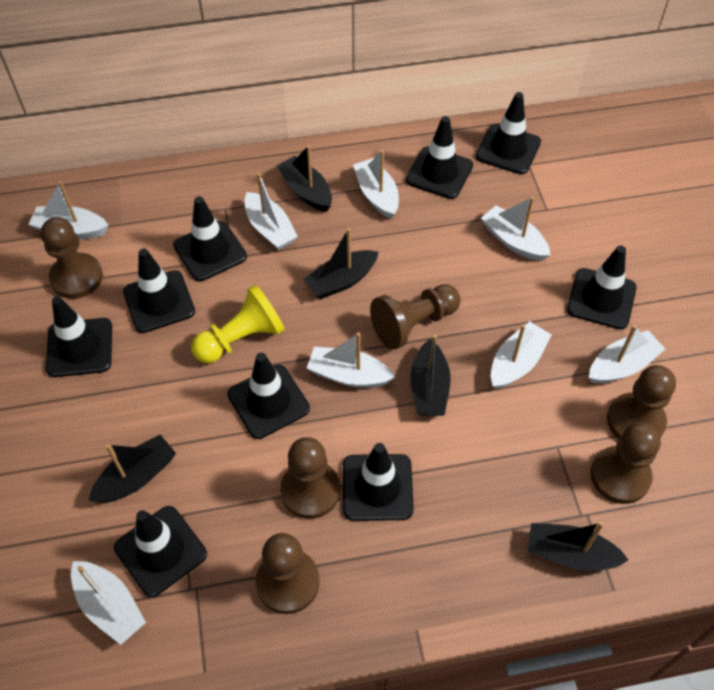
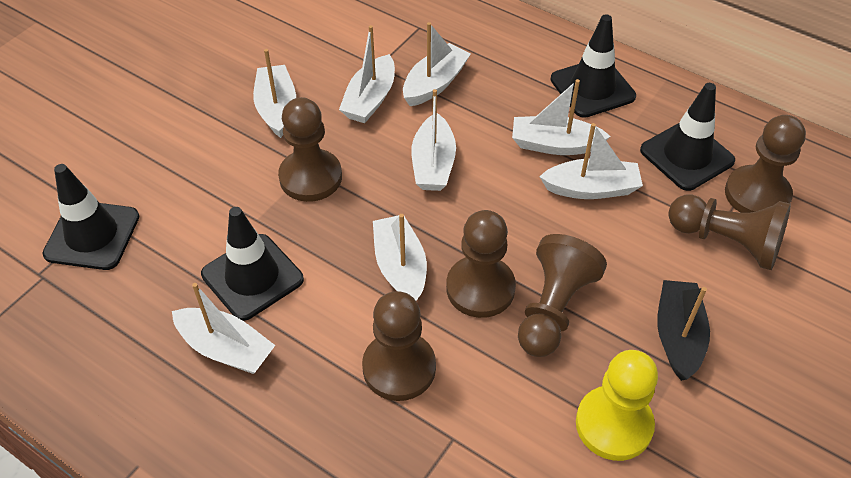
black boat: [89,435,176,503] [277,145,332,212] [303,228,379,299] [410,335,451,416] [527,522,628,571] = 5 -> [657,280,710,381] = 1
black traffic cone: [46,296,112,377] [114,506,207,597] [123,249,195,333] [173,196,247,281] [227,353,310,439] [343,443,414,521] [406,116,473,199] [476,92,541,174] [567,246,636,329] = 9 -> [42,164,139,270] [201,207,304,321] [551,14,636,118] [640,83,735,191] = 4

